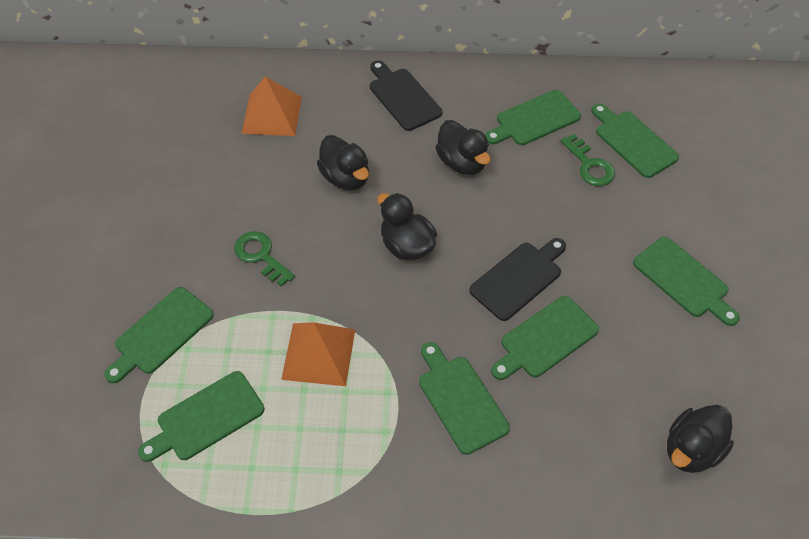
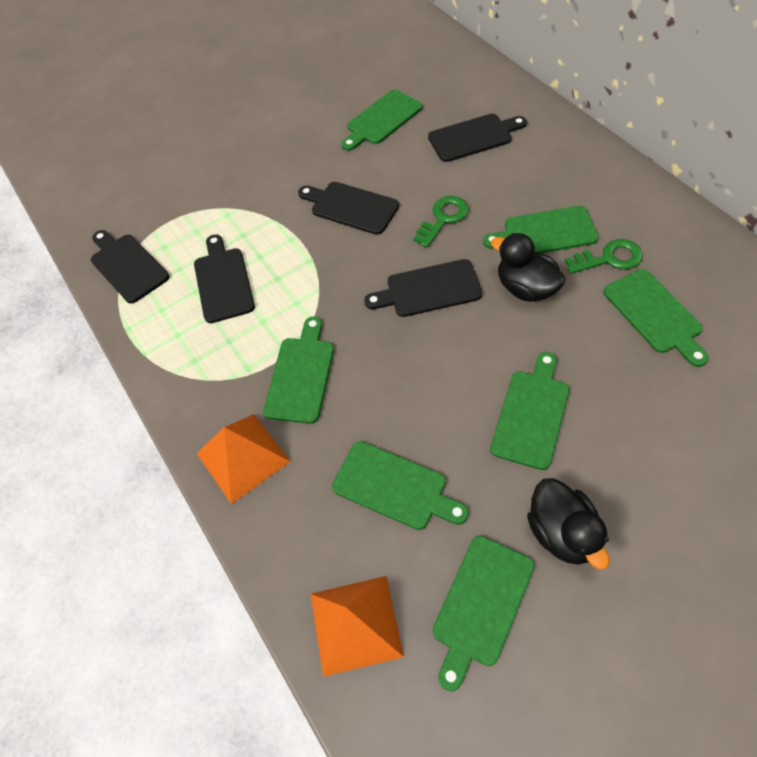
black cutting board: [370,60,442,131] [469,238,566,321] = 2 -> [91,230,169,303] [194,234,255,323] [298,182,399,235] [364,259,482,317] [428,114,527,162] = 5
black duck: [317,135,369,190] [377,193,437,260] [435,120,490,175] [667,405,734,473] = 4 -> [491,233,566,302] [527,478,610,569] = 2

